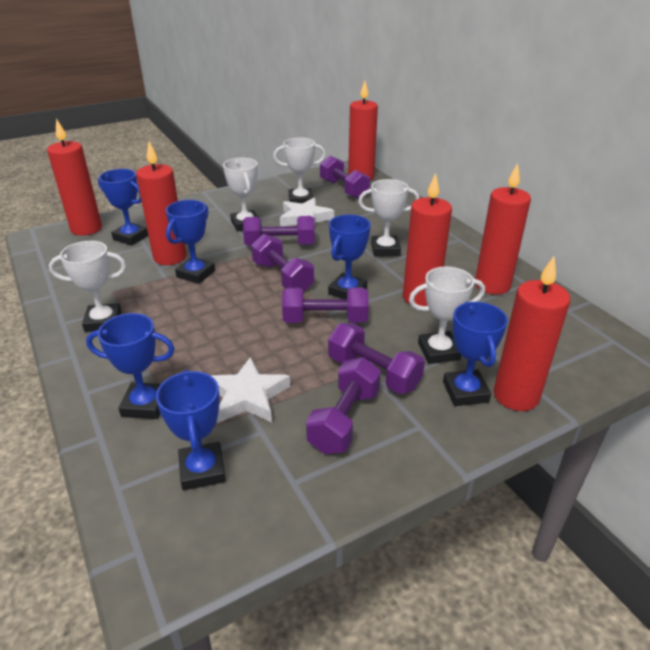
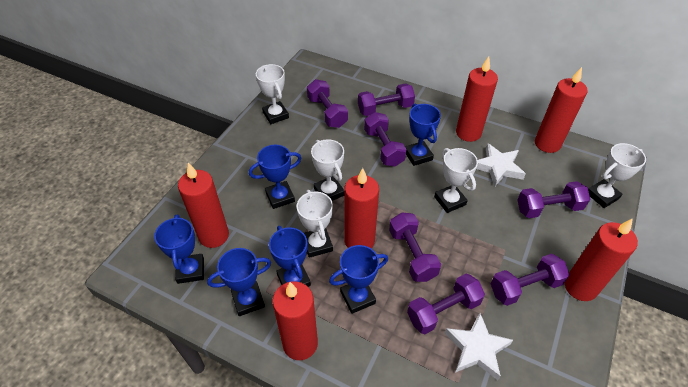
purple dumbbell: [243,216,314,246] [251,234,314,292] [282,287,369,323] [306,357,381,454] [320,156,370,199] [328,323,425,394] = 6 -> [307,79,348,128] [358,83,415,116] [364,112,407,167] [389,213,441,282] [407,274,485,334] [491,254,570,306] [517,181,590,218] = 7

